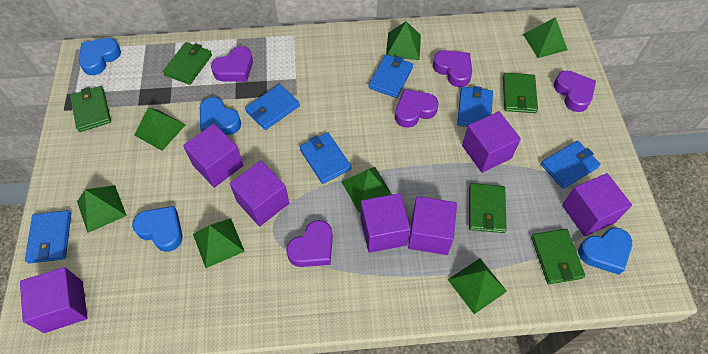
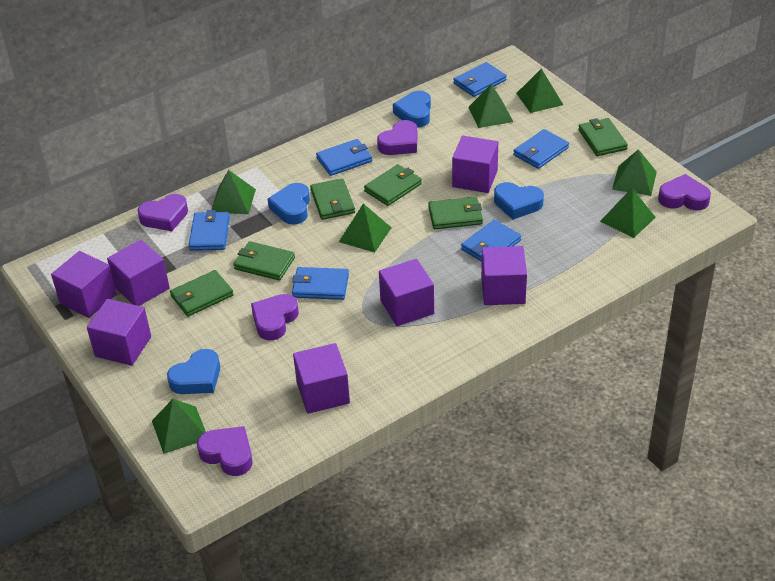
green wallet: [70,86,111,132] [163,42,212,85] [469,183,507,233] [503,73,538,113] [531,229,585,284] = 5 -> [170,270,234,317] [233,241,295,281] [310,178,355,220] [364,164,422,206] [428,197,483,229] [578,118,628,156] = 6

